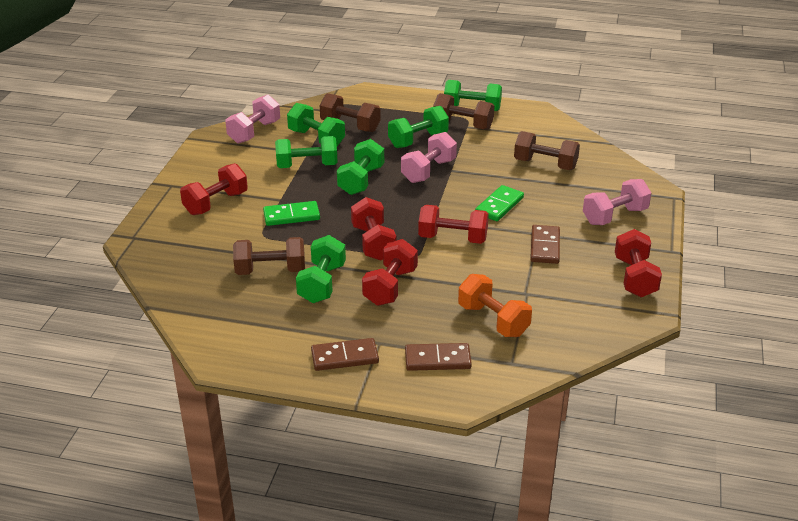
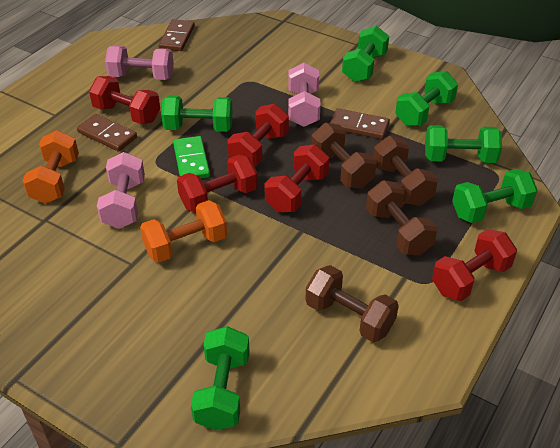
green domino: [263,201,320,226] [475,185,524,221] = 2 -> [173,136,210,178] = 1
orange dumbbell: [458,274,532,337] = 1 -> [22,130,79,204] [140,200,227,263] = 2

